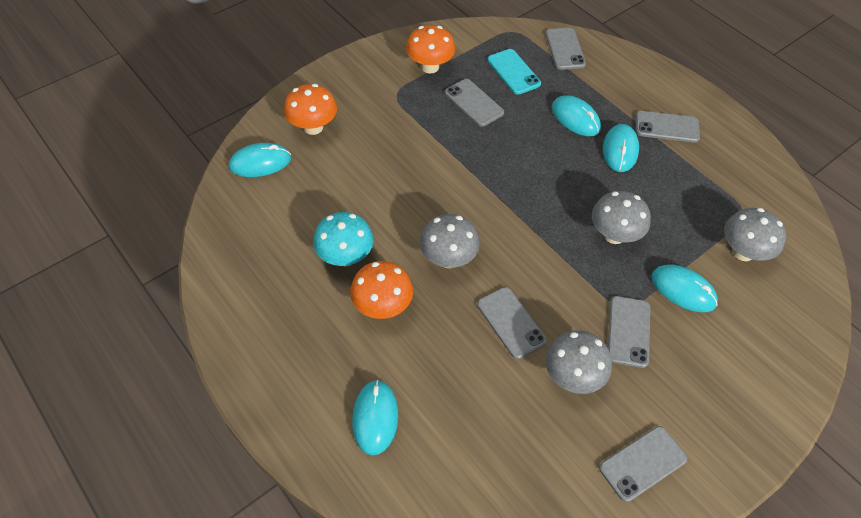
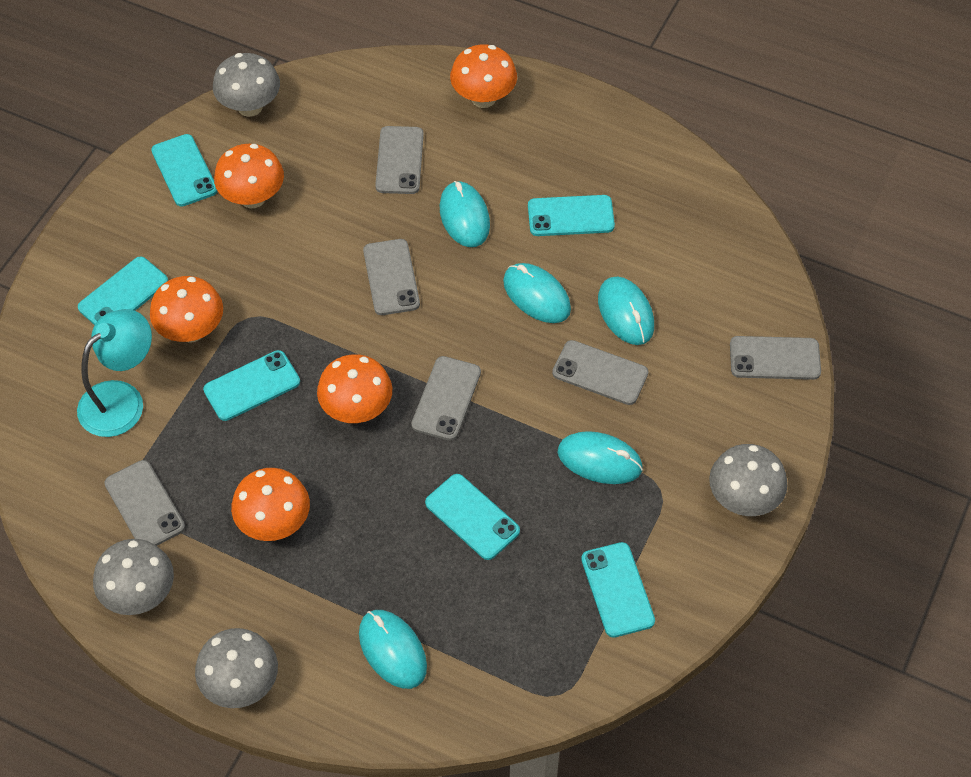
orange mushroom: [284,84,337,135] [350,261,413,319] [406,25,455,74] = 3 -> [150,276,223,343] [214,144,284,208] [231,468,310,541] [317,354,392,423] [450,44,517,108] = 5
turquoise lamp: none = 0 -> [77,309,152,437] = 1
turquoise mushroom: [313,212,374,267] = 1 -> none = 0
turquoise phone: [487,49,541,95] = 1 -> [78,257,168,325] [151,134,217,206] [203,350,300,421] [425,474,520,560] [528,195,615,236] [581,542,655,638] = 6

